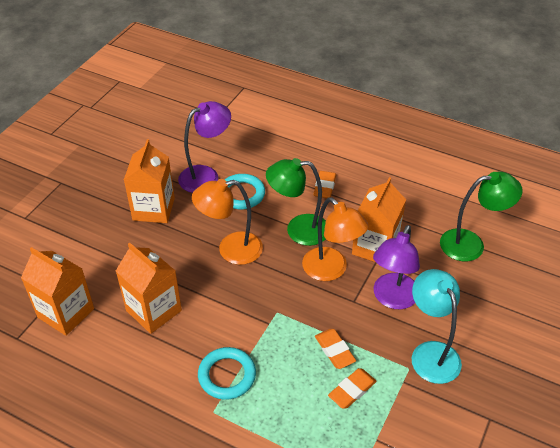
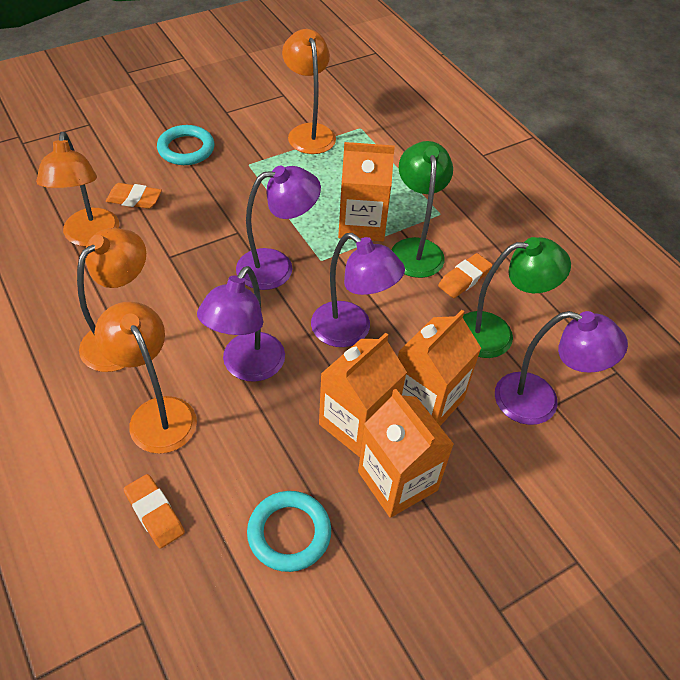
orange lamp: [192,179,263,265] [302,197,369,281] = 2 -> [36,132,119,247] [77,228,146,372] [94,302,197,454] [282,29,336,154] = 4
purple lamp: [178,101,231,193] [373,225,420,309] = 2 -> [197,266,285,382] [236,165,321,290] [311,233,405,347] [495,311,628,425] = 4
turquoise lamp: [412,269,462,384] = 1 -> none = 0

